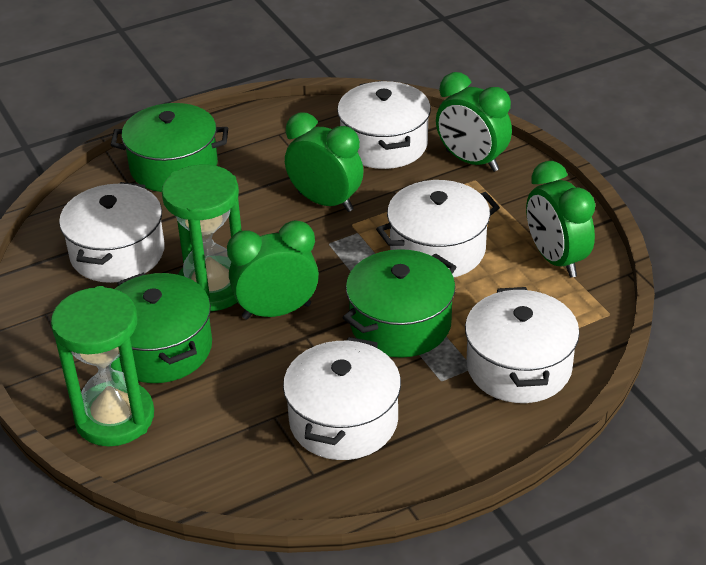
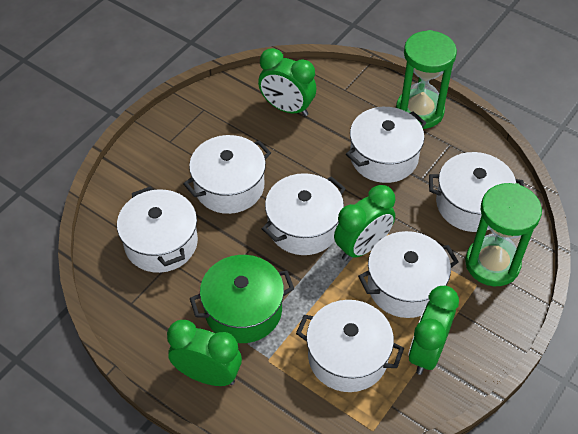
green pot: [111,103,228,192] [115,273,212,383] [343,249,456,358] = 3 -> [190,255,294,343] = 1
white pot: [59,182,165,283] [283,337,401,460] [337,81,431,169] [376,180,500,277] [465,287,580,403] = 5 -> [117,186,198,273] [183,135,271,214] [262,173,346,255] [296,300,404,392] [346,107,426,183] [358,231,459,318] [429,152,524,232] = 7

